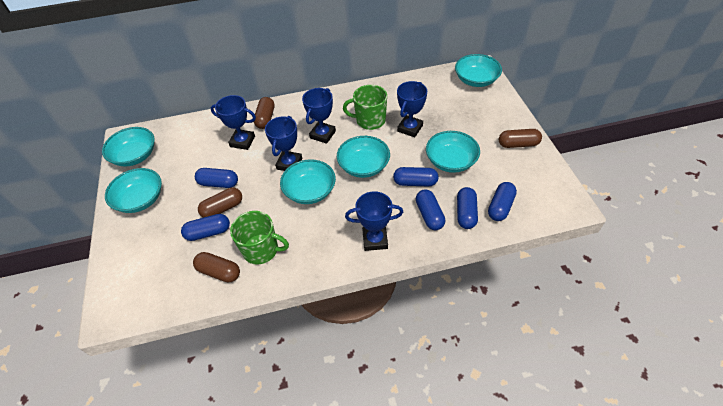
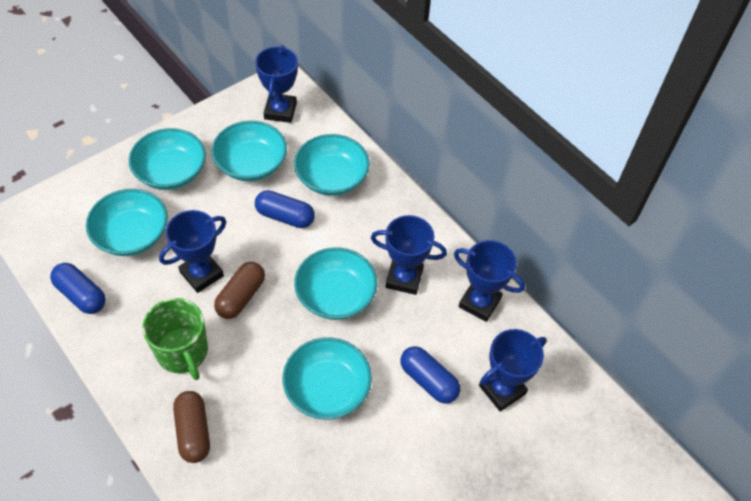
blue capsule: [181,214,230,241] [195,168,238,188] [393,167,439,186] [416,189,445,230] [457,187,478,229] [488,182,517,221] = 6 -> [50,263,106,314] [255,190,315,228] [401,346,460,404] = 3
brown capsule: [193,252,240,282] [198,188,242,218] [254,97,275,129] [499,129,542,148] = 4 -> [173,391,210,463] [214,262,265,319] = 2
green mug: [230,211,289,265] [343,85,387,130] = 2 -> [142,298,208,380] = 1

